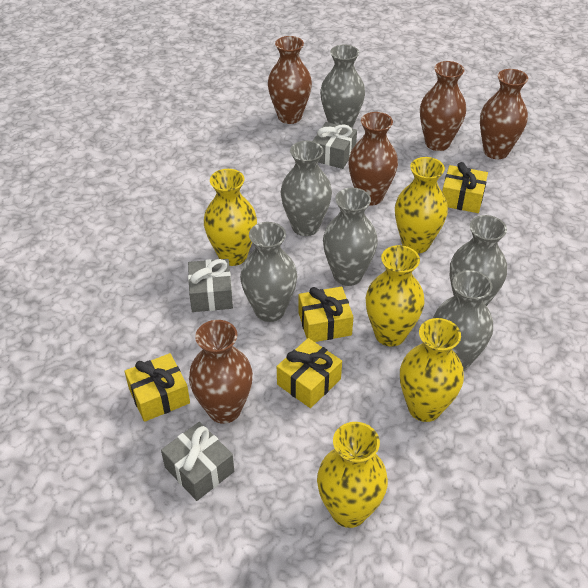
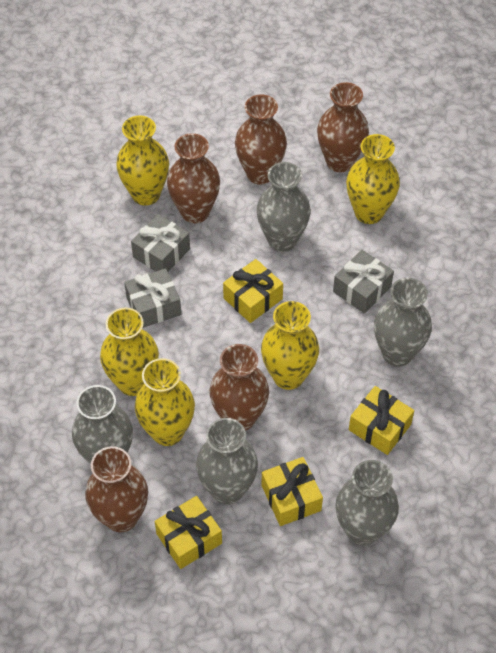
grey vase: [240,222,297,322] [280,141,332,236] [320,44,365,128] [323,188,378,286] [433,270,493,371] [450,215,507,306] = 6 -> [72,385,133,464] [196,418,258,504] [256,162,311,252] [335,460,399,546] [374,278,432,367] = 5

